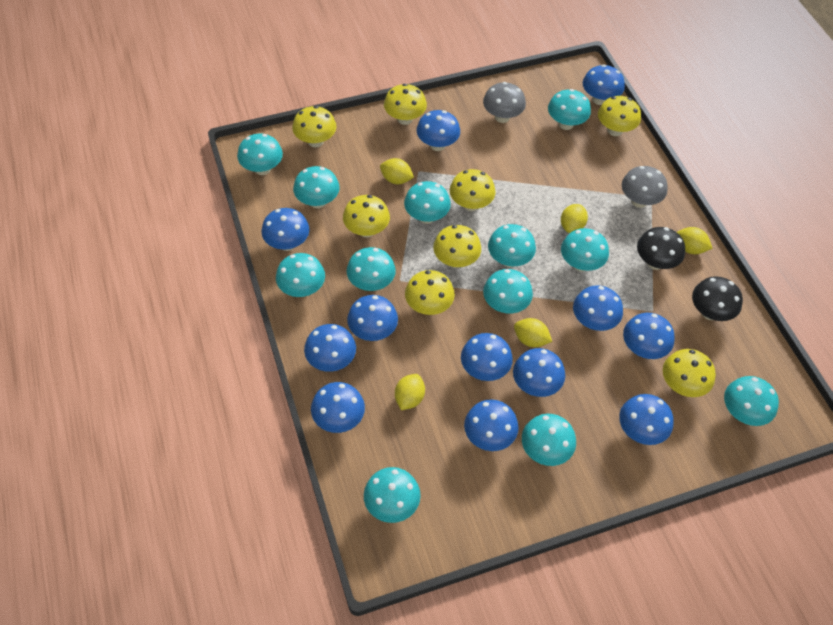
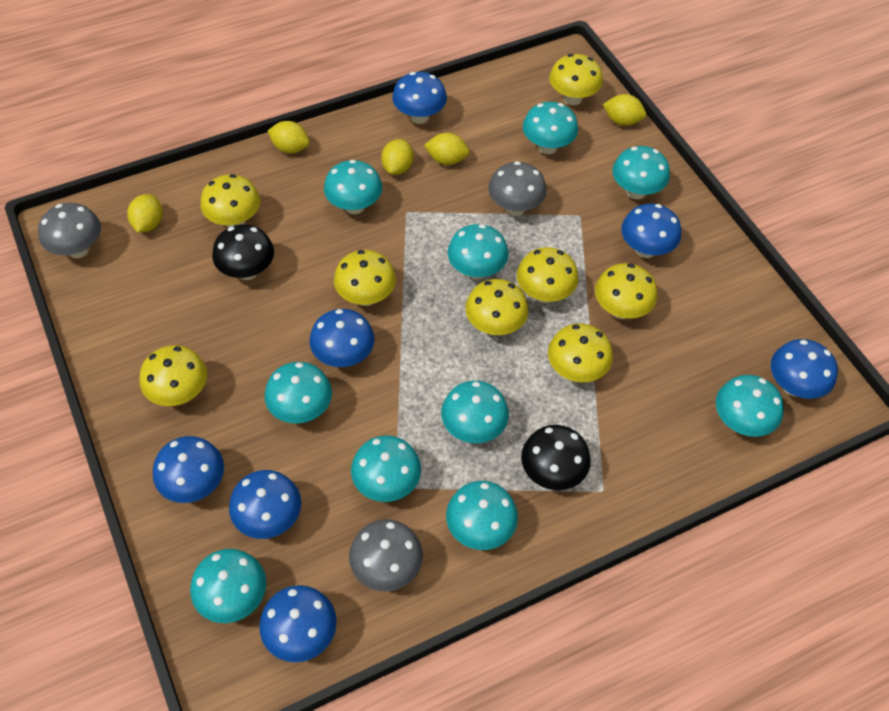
blue mushroom: [262,208,309,251] [304,324,356,372] [311,382,365,433] [347,295,398,341] [417,110,460,151] [461,333,513,381] [464,400,519,451] [513,348,565,397] [573,285,623,331] [583,64,625,105] [619,394,674,445] [623,313,675,359] = 12 -> [153,436,224,503] [229,470,301,539] [259,585,337,662] [309,309,375,367] [392,72,447,124] [621,204,681,258] [771,339,838,399] = 7
grey mushroom: [483,82,526,123] [622,166,668,208] = 2 -> [38,203,101,258] [349,519,423,592] [488,161,547,216] = 3
turquoise mushroom: [237,134,283,175] [276,253,325,297] [293,166,340,209] [347,247,396,291] [364,467,421,523] [404,181,451,224] [483,269,533,313] [488,224,536,267] [522,414,576,466] [548,89,591,130] [561,228,609,271] [724,376,779,426] = 12 -> [190,549,266,623] [264,362,332,424] [324,160,382,214] [351,435,421,502] [441,381,509,443] [446,481,518,550] [448,224,509,279] [523,102,578,154] [612,146,670,199] [716,375,784,437] = 10

